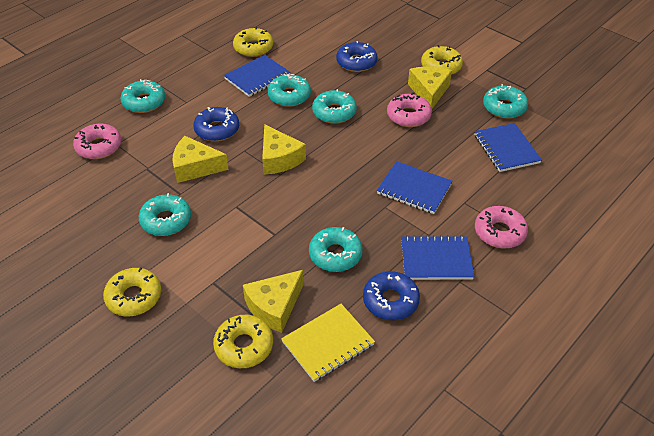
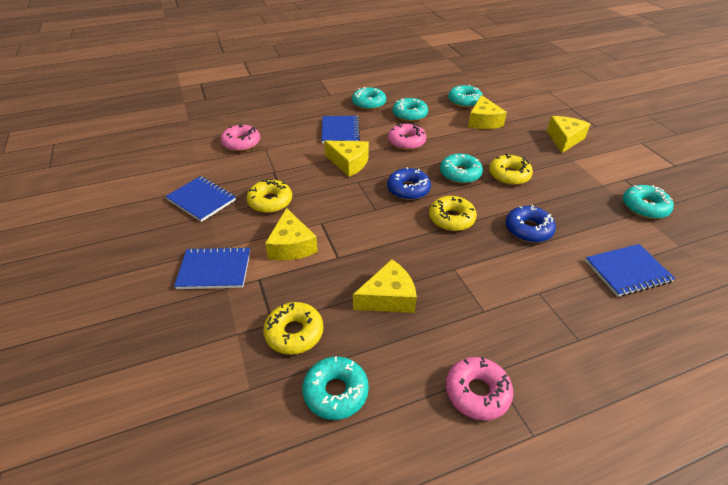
blue donut: [193,107,239,141] [336,41,378,72] [363,271,420,321] = 3 -> [387,167,431,200] [506,205,556,243] = 2
yellow cheese: [173,136,229,183] [243,270,304,333] [262,124,306,174] [408,66,452,109] = 4 -> [265,208,318,260] [324,140,369,177] [353,259,417,313] [468,95,507,129] [547,116,590,153] = 5
yellow notebook: [281,304,375,382] = 1 -> none = 0

